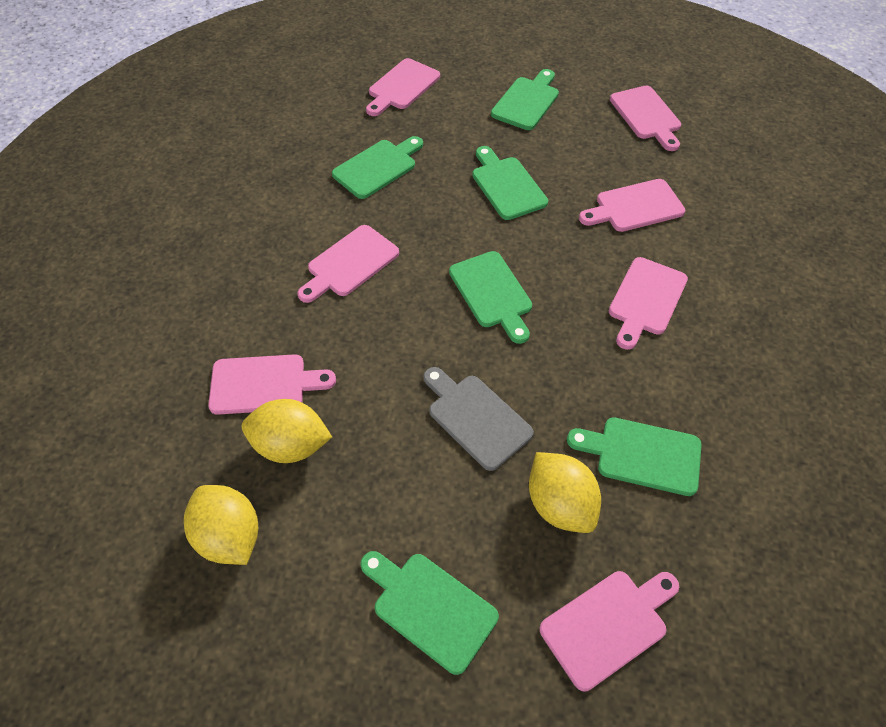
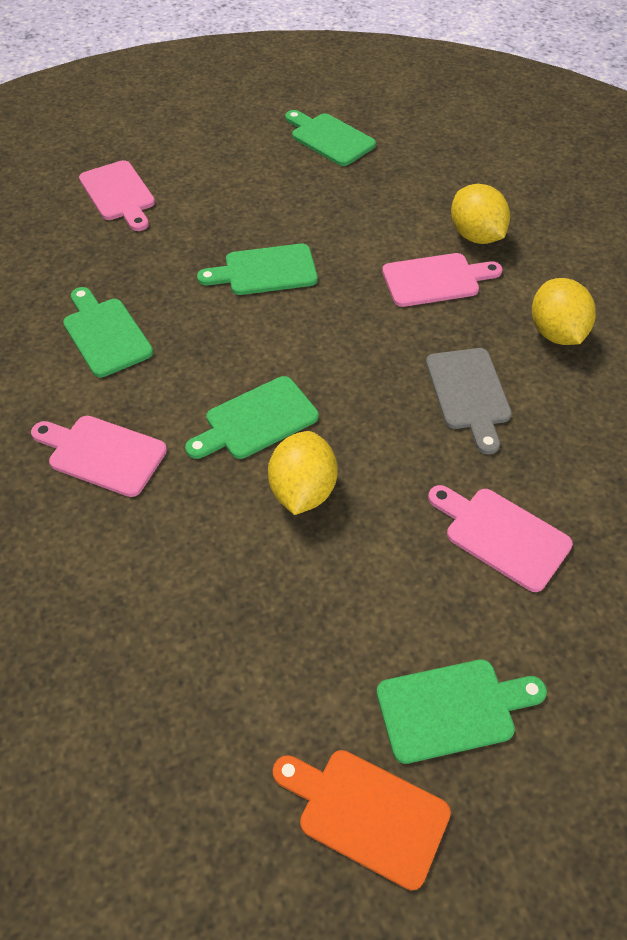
green cutting board: [332,136,423,199] [360,551,499,675] [449,251,532,344] [472,146,548,220] [491,69,559,130] [567,417,702,496] = 6 -> [63,287,153,377] [185,376,319,459] [197,244,318,295] [285,110,376,166] [376,660,547,764] = 5
orange cutting board: none = 0 -> [273,750,451,890] = 1
pink cutting board: [208,354,336,415] [297,225,399,303] [366,58,440,116] [540,571,679,691] [579,179,685,232] [609,257,688,350] [610,86,681,151] = 7 -> [31,416,167,497] [79,160,155,231] [382,253,503,307] [428,485,573,592] = 4

